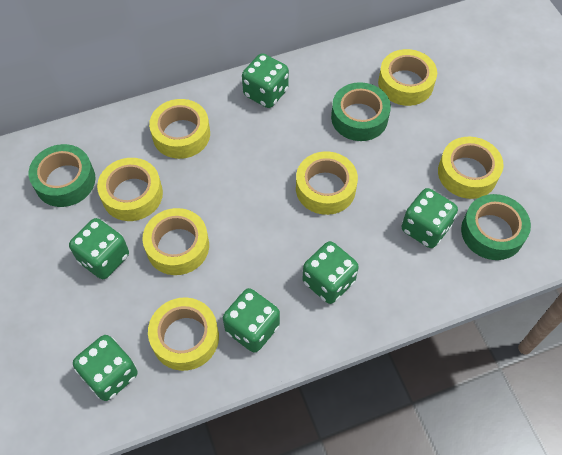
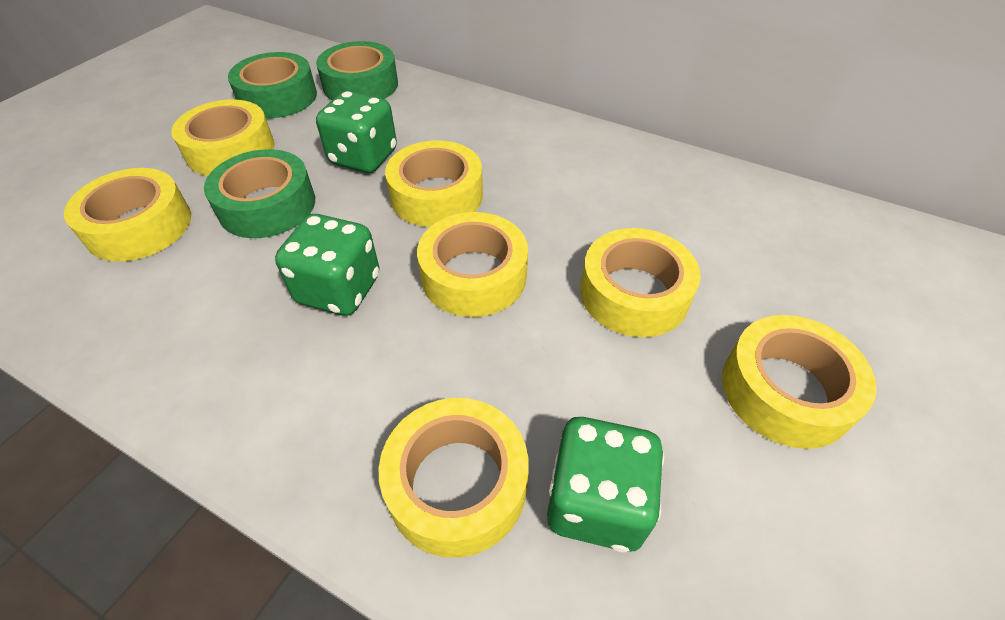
green dice: [69,218,129,279] [73,335,138,401] [223,288,280,352] [242,53,289,108] [302,241,359,304] [401,188,458,248] = 6 -> [275,214,380,316] [316,91,397,173] [547,417,664,553] = 3

